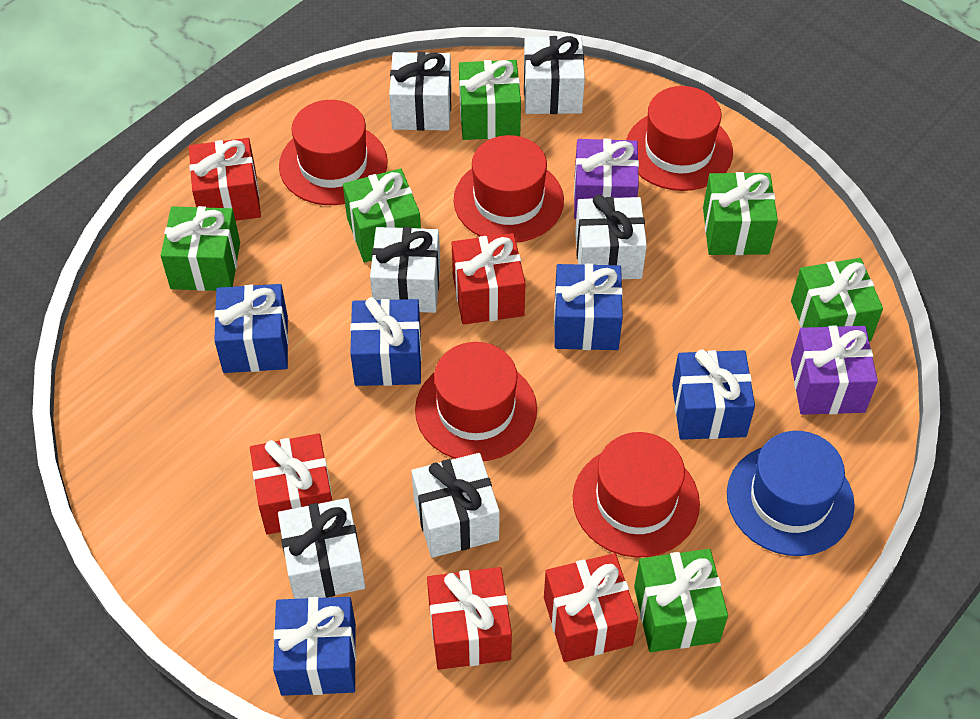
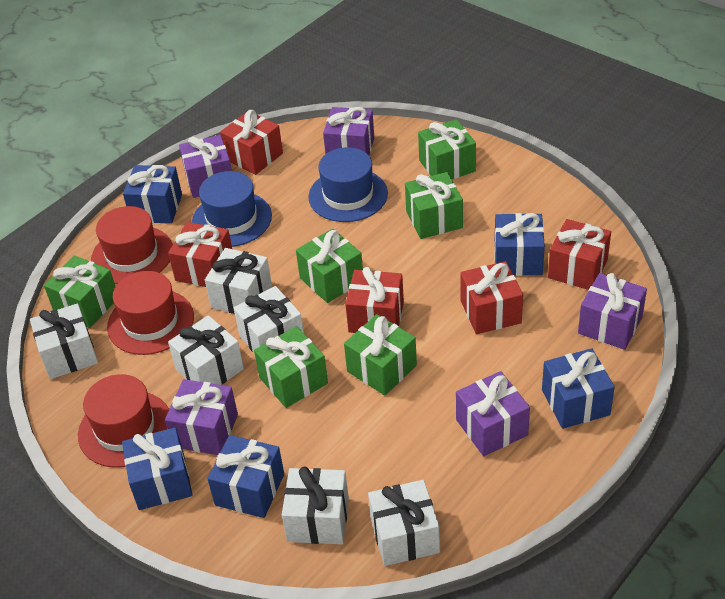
blue hat: [727,431,855,556] = 1 -> [192,171,272,247] [308,147,388,222] = 2
purple gift: [574,139,639,219] [791,326,878,415] = 2 -> [165,379,238,455] [179,135,232,198] [323,107,374,155] [456,371,530,456] [578,273,647,350] = 5
red hat: [279,100,388,205] [415,342,537,461] [454,135,564,243] [573,432,700,558] [626,86,733,191] = 5 -> [78,374,169,468] [91,206,173,284] [107,271,194,355] = 3

